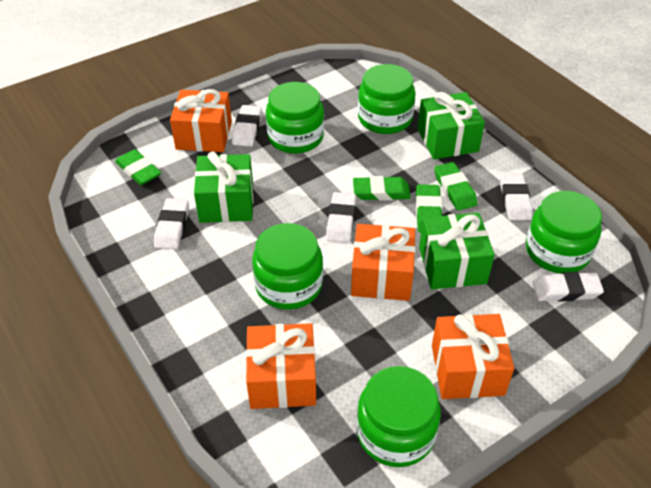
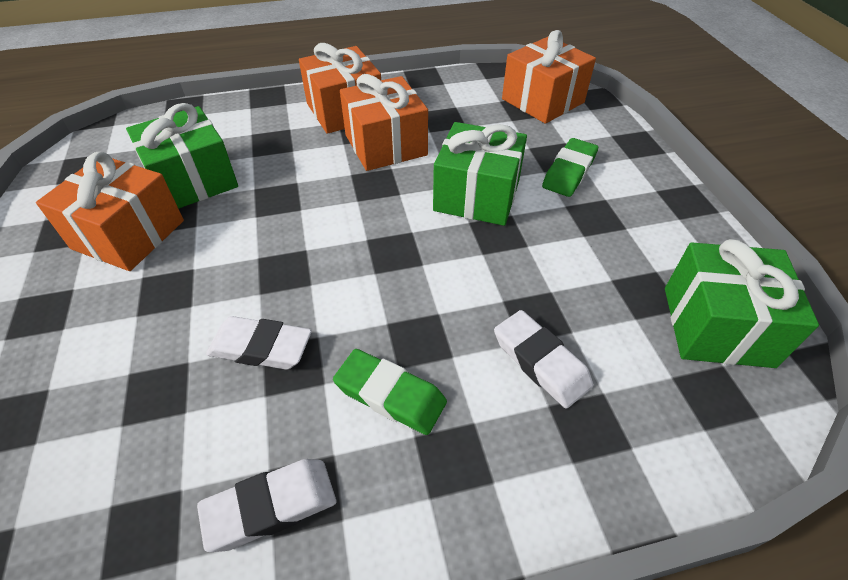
green eraser: [115,149,161,185] [353,176,411,201] [416,184,442,233] [434,162,477,210] = 4 -> [333,349,447,435] [542,138,598,197] = 2
green jar: [252,223,323,310] [266,82,324,154] [356,366,441,467] [358,64,416,134] [526,191,602,274] = 5 -> none = 0
white eraser: [154,198,189,249] [232,105,262,147] [326,192,356,243] [500,173,532,221] [533,272,604,302] = 5 -> [197,459,336,552] [206,316,312,370] [494,310,593,409] = 3

